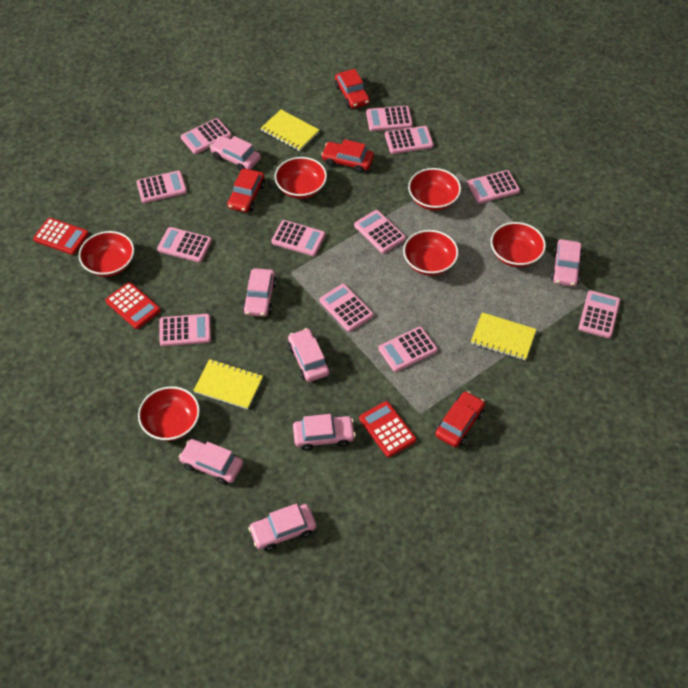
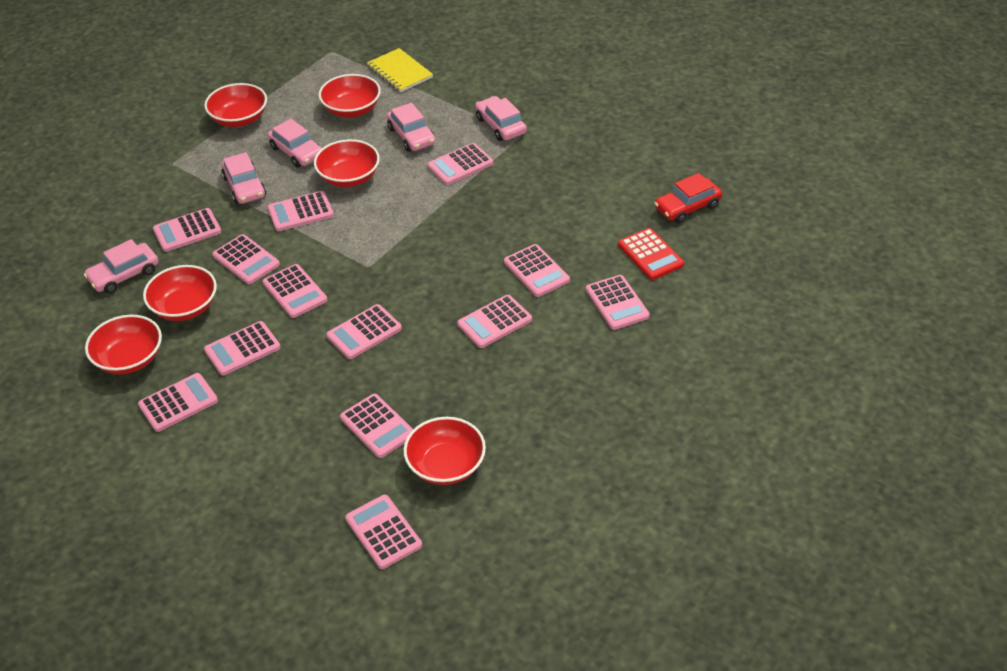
pink calculator: [136,170,187,203] [157,227,212,263] [159,314,211,346] [181,118,232,154] [271,220,326,256] [319,284,373,332] [354,210,406,254] [366,106,413,131] [379,327,438,372] [385,126,434,154] [467,170,520,203] [578,290,620,338] = 12 -> [138,373,218,432] [153,208,221,252] [204,321,280,375] [212,234,280,284] [263,264,327,318] [268,191,334,231] [326,304,402,359] [340,394,413,458] [345,495,422,569] [428,143,493,185] [457,295,532,348] [504,244,570,297] [586,275,650,330] = 13
pink car: [179,439,243,485] [210,136,261,171] [243,268,277,317] [248,503,316,551] [288,328,330,382] [293,414,356,451] [551,239,582,287] = 7 -> [84,239,158,294] [221,152,266,204] [267,119,322,168] [387,103,436,152] [475,96,527,141] = 5
red calculator: [33,218,89,255] [105,282,161,329] [359,401,416,457] = 3 -> [618,228,684,280] = 1
red car: [227,169,265,212] [321,139,374,173] [335,69,370,108] [435,391,485,447] = 4 -> [654,173,722,223] = 1
yellow notebook: [193,359,263,409] [261,110,319,151] [471,312,537,361] = 3 -> [367,48,433,92] = 1

